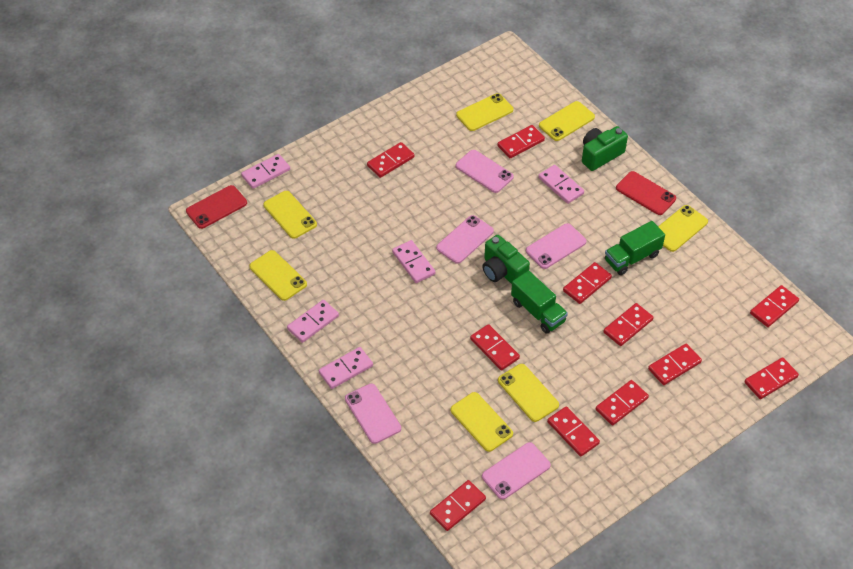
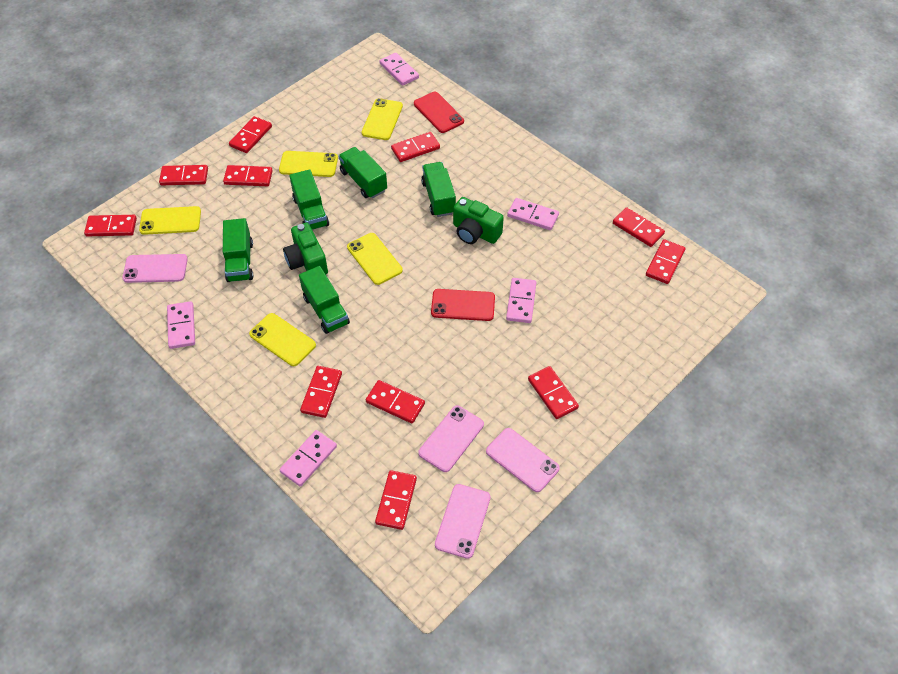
green truck: [511,270,568,334] [605,221,665,275] = 2 -> [223,218,253,282] [289,169,329,230] [299,266,350,334] [338,147,387,198] [421,162,456,217] = 5
pink phone: [345,384,401,444] [436,215,494,264] [455,150,514,193] [482,442,551,500] [526,223,586,269] = 5 -> [122,254,188,283] [418,406,484,472] [435,484,491,559] [486,428,560,492] = 4
yellow phone: [249,250,307,301] [263,191,317,239] [451,392,513,452] [456,93,513,131] [498,364,559,422] [539,101,595,141] [658,205,708,252] = 7 -> [139,206,201,235] [249,313,316,366] [279,151,338,177] [347,233,403,285] [362,98,403,140] = 5

